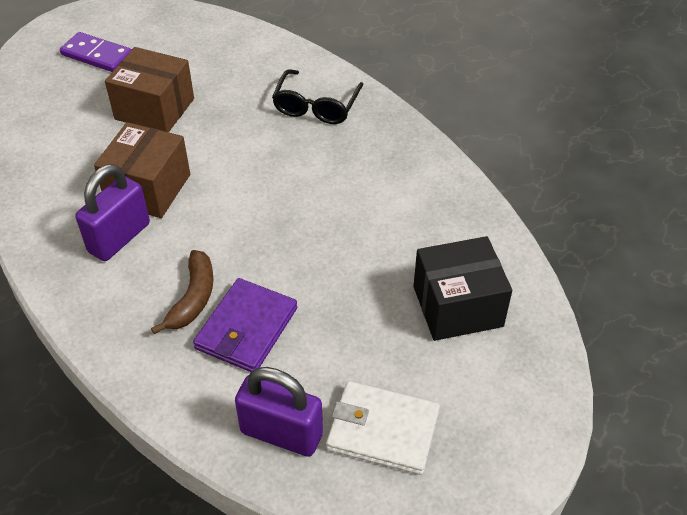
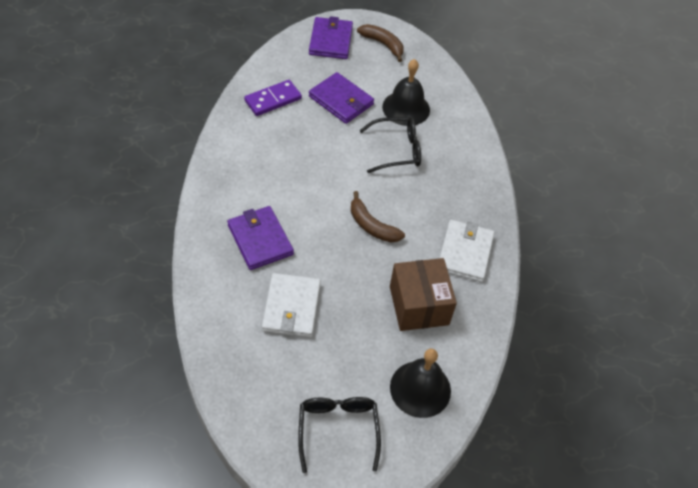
black bell: none = 0 -> [382,59,430,126] [390,349,451,418] = 2
black box: [413,236,512,341] = 1 -> none = 0
black glasses: [272,69,364,124] = 1 -> [298,397,381,473] [360,117,421,173] = 2
brown banana: [151,250,213,334] = 1 -> [351,191,405,242] [357,24,404,62] = 2
brown box: [94,122,190,218] [105,47,194,132] = 2 -> [390,258,457,331] = 1
purple padlock: [75,164,150,261] [235,367,323,457] = 2 -> none = 0
purple wallet: [193,278,297,372] = 1 -> [227,206,294,270] [309,16,353,59] [309,72,374,124] = 3
white wallet: [326,381,440,475] = 1 -> [262,273,321,338] [439,220,494,282] = 2

